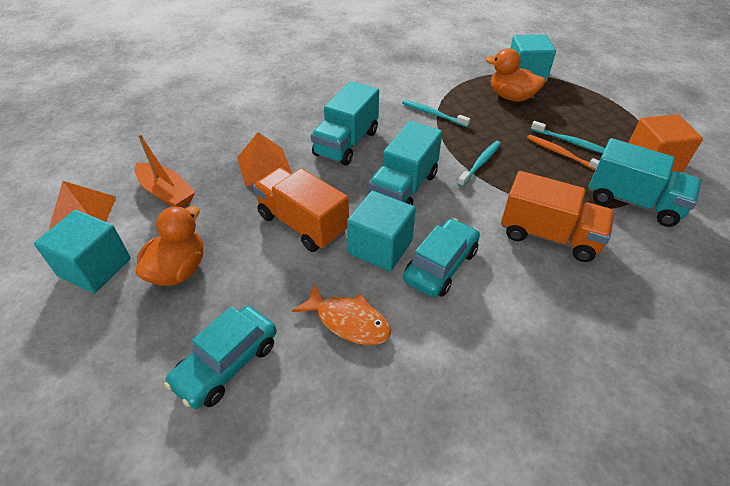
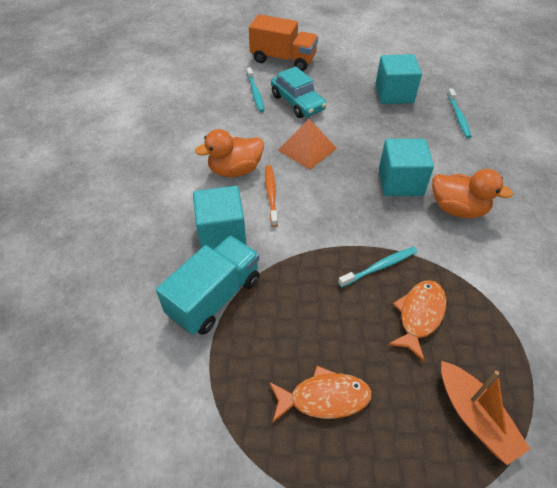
orange cube: [629,114,703,173] = 1 -> none = 0
orange fish: [292,284,391,345] = 1 -> [269,366,372,422] [388,280,446,361] = 2
orange pyramid: [48,181,116,231] [237,132,292,186] = 2 -> [278,119,337,170] = 1
orange truck: [253,167,349,252] [501,171,615,262] = 2 -> [249,14,318,71] = 1
turquoise car: [164,306,277,409] [403,218,480,297] = 2 -> [271,66,327,118] = 1
turquoise truck: [311,81,379,166] [369,121,442,205] [589,138,701,227] = 3 -> [156,236,260,335] = 1

